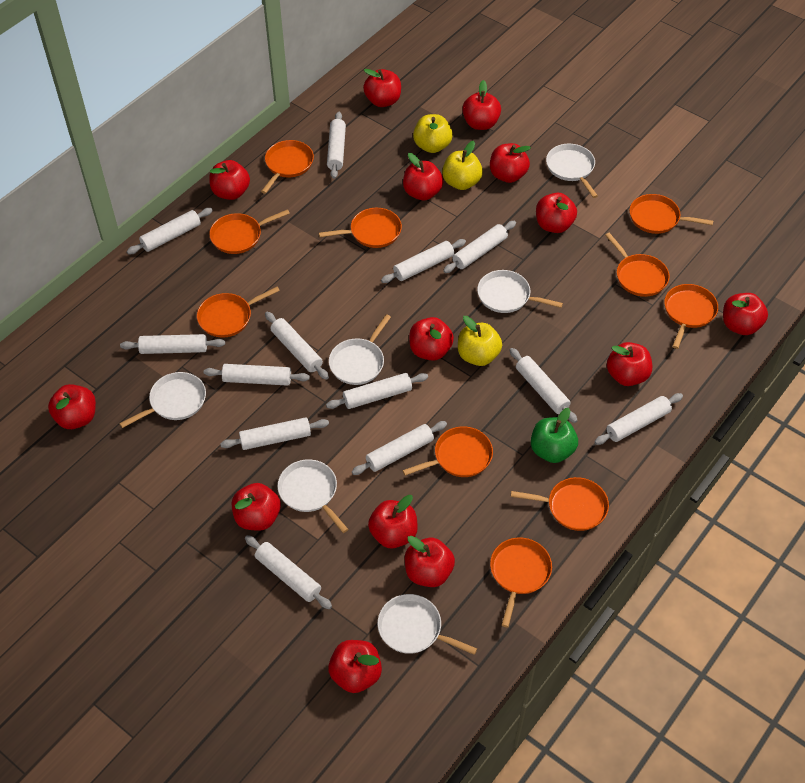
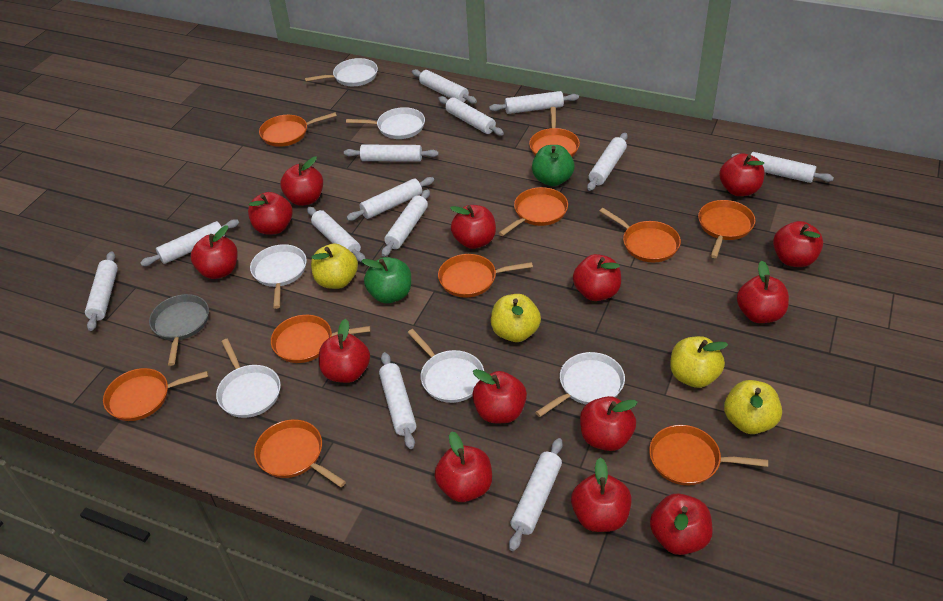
green apple: [531,408,578,463] = 1 -> [361,257,411,303] [532,145,575,186] = 2
grey pan: none = 0 -> [149,294,209,366] = 1
yellow apple: [413,114,453,153] [442,141,483,190] [458,316,502,366] = 3 -> [311,243,358,289] [491,294,541,342] [670,336,728,388] [724,380,782,434] = 4

